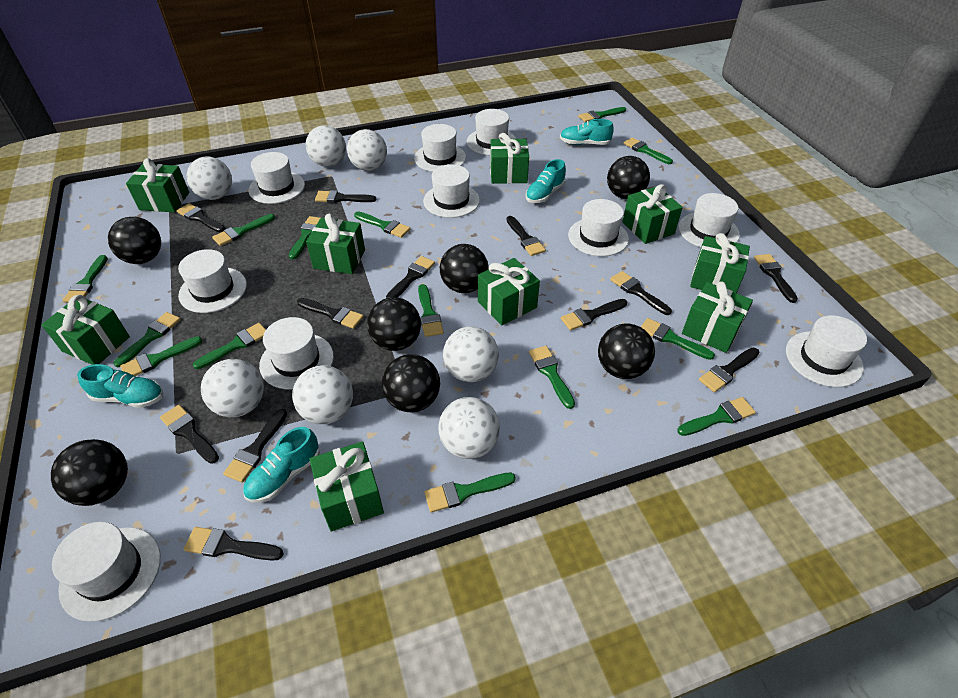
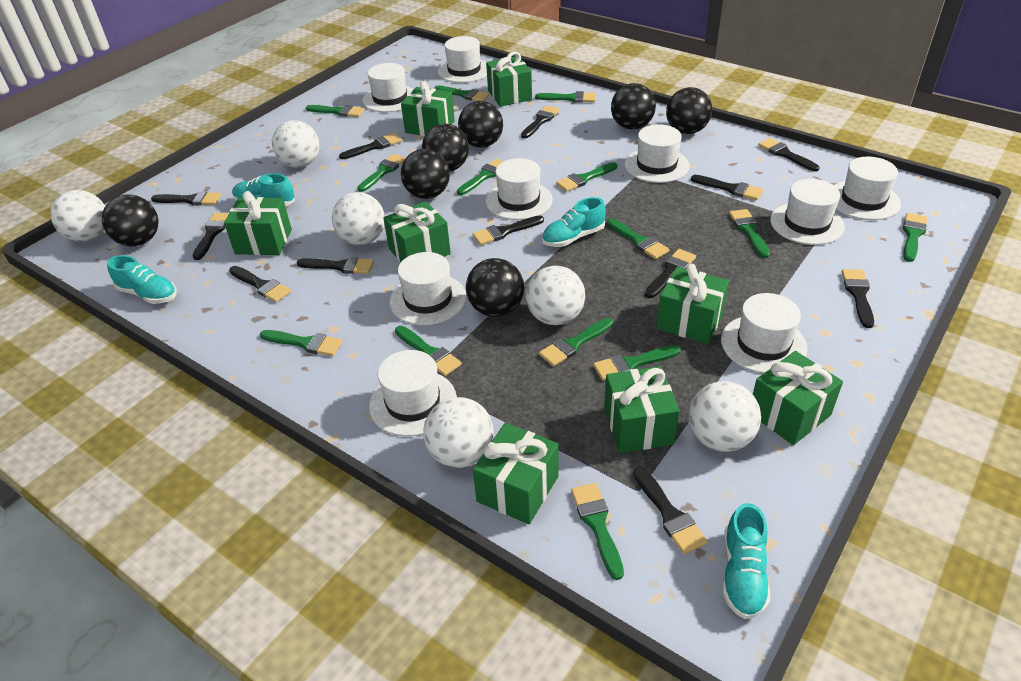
green gift: [41,295,130,365] [126,158,189,213] [306,214,365,274] [310,442,384,531] [478,258,540,326] [490,133,529,184] [622,184,683,244] [682,282,753,353] [690,233,750,293] = 9 -> [224,191,292,255] [383,201,451,262] [401,81,455,136] [473,423,558,524] [486,52,532,107] [604,366,680,453] [656,264,729,344] [753,351,843,445] = 8
white ball: [187,156,232,200] [201,359,264,417] [292,365,353,424] [306,125,346,167] [347,129,387,171] [438,397,500,459] [443,326,499,382] = 7 -> [50,190,105,241] [272,120,319,168] [332,192,385,245] [423,397,494,468] [526,266,585,325] [689,381,761,452] = 6
white hat: [52,522,161,622] [178,249,247,313] [249,152,305,204] [259,317,334,389] [414,124,466,172] [423,164,480,218] [467,109,516,155] [568,199,629,256] [678,193,740,247] [786,315,867,387] = 10 -> [362,63,414,112] [369,350,457,436] [390,252,467,325] [438,36,487,83] [486,158,553,220] [625,124,689,183] [721,293,807,373] [770,179,845,245] [834,157,901,220] = 9

